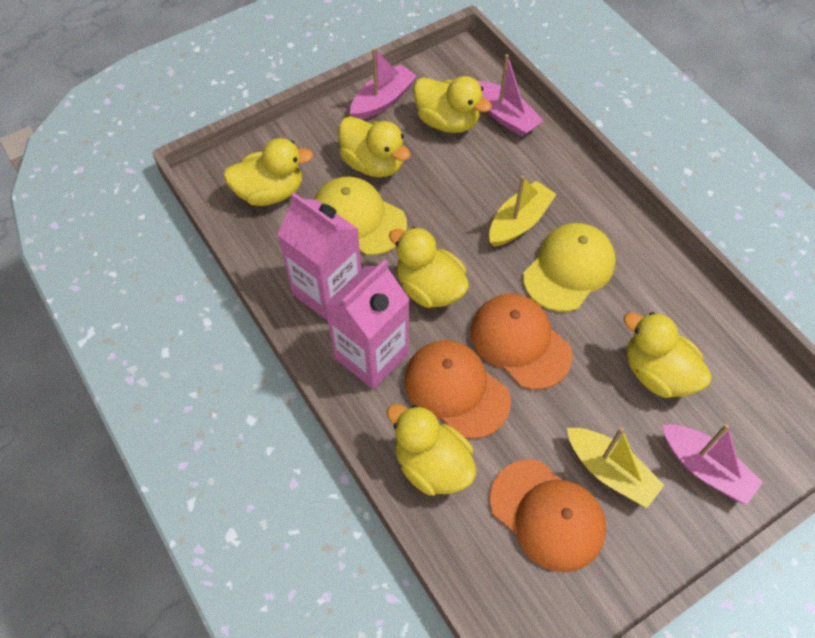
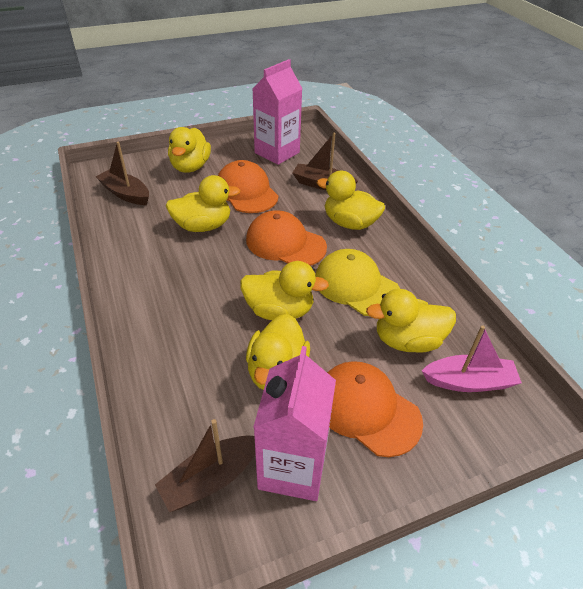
brown boat: none = 0 -> [96,142,149,205] [155,419,256,512] [293,132,358,190] = 3
pink boat: [350,48,417,120] [477,54,544,137] [662,424,763,505] = 3 -> [422,325,522,392] = 1
yellow boat: [489,176,557,247] [567,427,664,508] = 2 -> none = 0
yellow cap: [314,177,407,255] [523,223,616,312] = 2 -> [315,249,400,316] = 1

